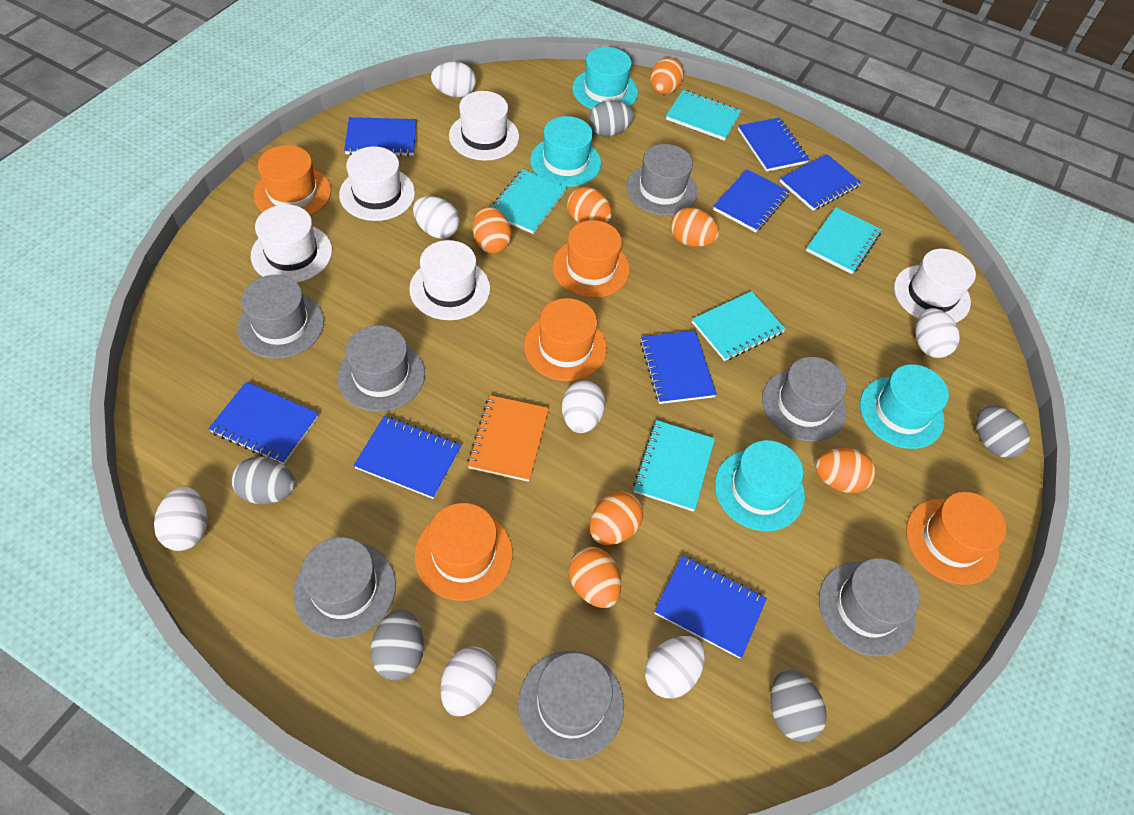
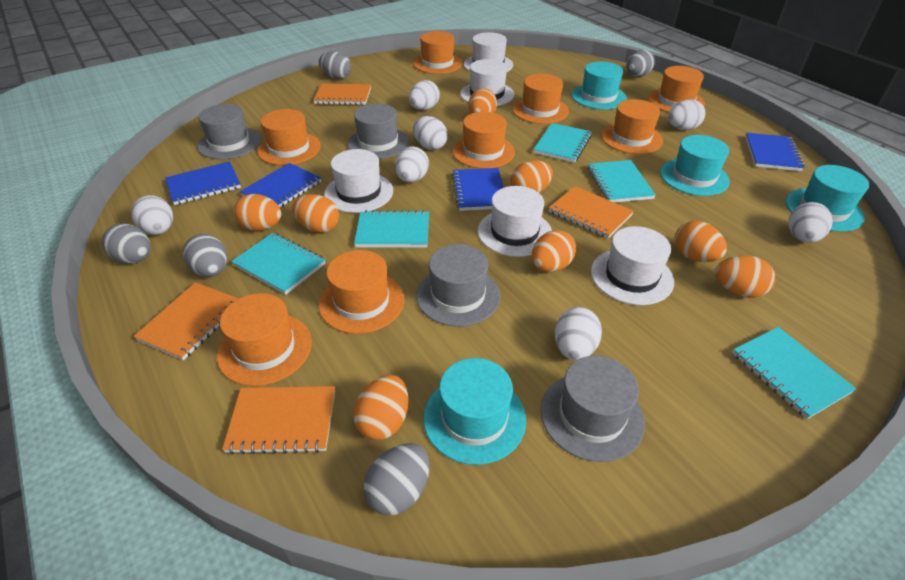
blue notebook: [208,382,319,464] [344,117,416,156] [353,416,461,499] [640,331,717,404] [654,555,767,659] [713,169,790,232] [738,117,810,172] [780,154,861,211] = 8 -> [165,161,241,205] [240,163,321,207] [452,168,504,211] [745,133,805,171] = 4
grey hat: [237,275,324,359] [293,537,396,638] [337,325,425,412] [518,651,624,760] [626,144,698,216] [762,357,847,442] [819,558,920,656] = 7 -> [197,104,261,159] [348,104,409,159] [416,244,500,327] [541,356,645,462] = 4
orange egg: [473,206,512,254] [567,187,612,223] [569,547,621,608] [590,491,643,545] [650,57,684,95] [671,207,719,247] [815,448,876,493] = 7 -> [233,194,281,231] [292,194,339,233] [353,375,409,440] [468,89,497,114] [510,160,553,193] [531,230,576,272] [674,221,727,262] [715,255,775,298] = 8
orange hat: [254,145,331,216] [415,503,513,601] [524,298,607,381] [552,220,630,298] [906,492,1006,585] = 5 -> [217,293,312,386] [257,109,321,165] [319,250,404,334] [413,31,462,74] [452,112,515,169] [512,74,569,124] [601,99,663,154] [648,66,705,113] = 8
orange notebook: [467,395,549,482] = 1 -> [133,282,239,361] [222,386,335,455] [313,83,371,105] [549,186,634,238] = 4

